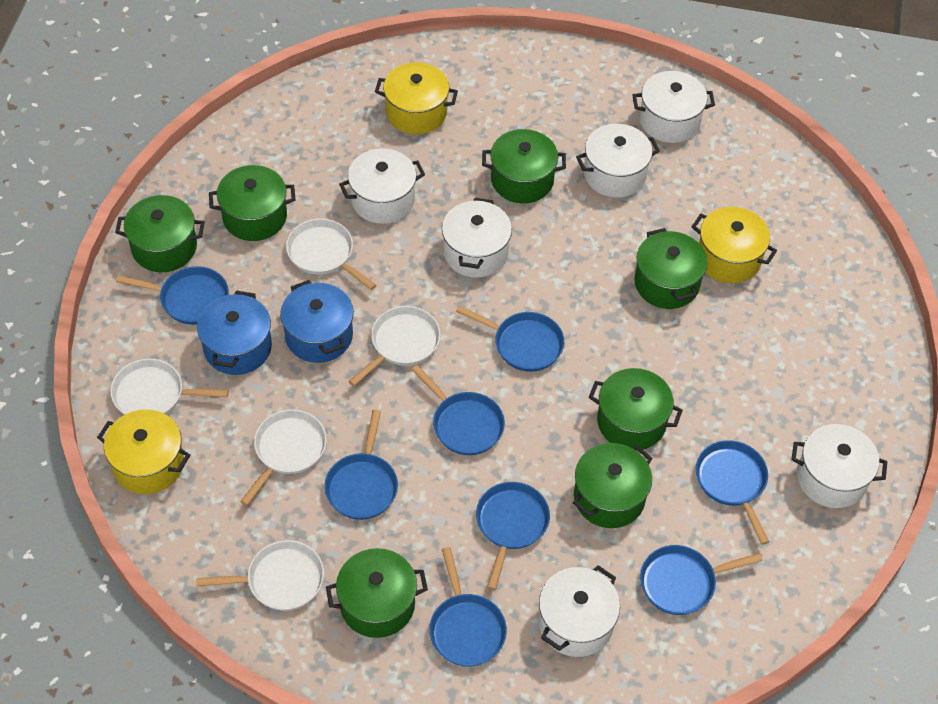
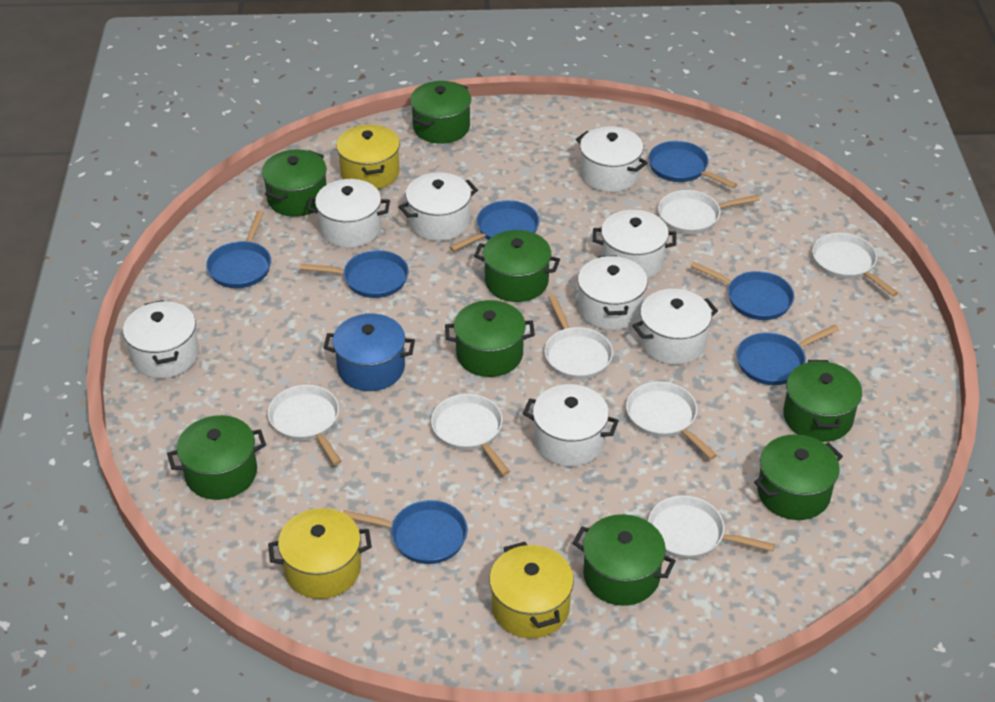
blue pan: [116,266,229,325] [324,410,398,520] [411,365,505,455] [429,547,507,667] [456,306,564,372] [476,482,550,590] [640,545,763,615] [696,440,769,545] = 8 -> [206,211,271,288] [300,250,409,298] [343,500,468,564] [449,200,539,251] [648,141,738,189] [690,262,794,320] [737,325,839,385] = 7
blue pot: [197,291,272,375] [280,280,354,363] = 2 -> [323,314,415,391] = 1
green pot: [115,195,205,272] [209,165,296,241] [326,548,428,638] [482,129,566,204] [573,443,652,528] [589,368,683,451] [634,228,707,309] = 7 -> [167,415,266,500] [262,150,327,217] [410,81,471,144] [445,300,535,377] [474,230,560,302] [573,514,675,606] [754,434,843,520] [783,360,862,442] = 8
white pan: [110,359,229,415] [196,540,324,611] [240,410,327,506] [286,219,376,290] [348,306,441,386] = 5 -> [268,385,342,465] [431,394,510,476] [544,295,613,380] [626,381,717,459] [648,495,775,559] [658,190,760,234] [812,233,898,297] = 7
white pot: [339,148,425,224] [442,198,512,278] [539,565,620,657] [576,124,660,198] [632,71,715,143] [791,424,887,508] = 6 -> [123,300,199,378] [307,179,390,248] [399,172,478,241] [523,384,619,466] [576,126,648,192] [578,255,648,330] [593,210,676,279] [632,289,718,365] = 8

